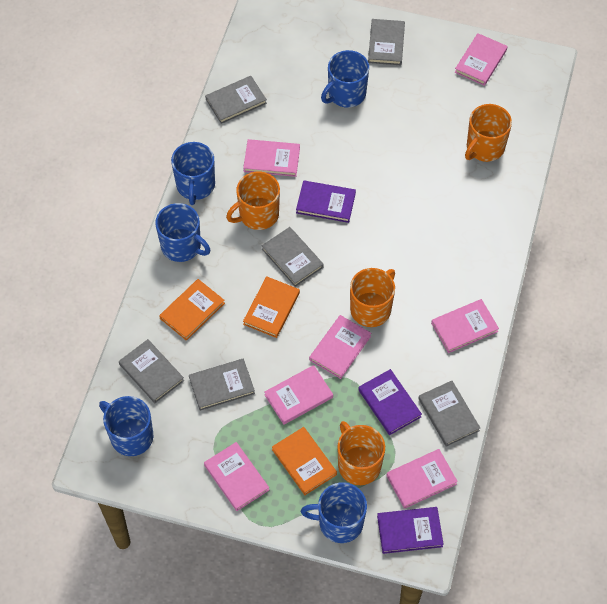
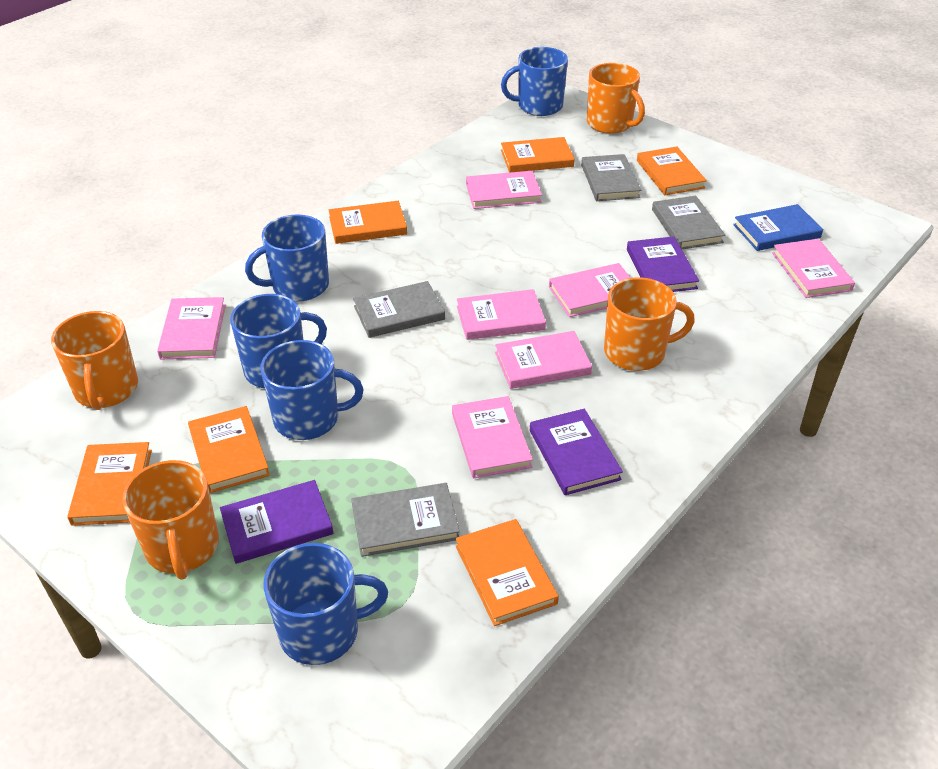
blue book: none = 0 -> [733,204,823,251] = 1
grey book: [119,339,184,403] [189,359,255,411] [205,76,267,124] [262,227,324,287] [368,19,405,65] [418,381,480,447] = 6 -> [351,483,460,557] [353,281,445,338] [581,154,641,201] [652,196,725,249] = 4
orange book: [159,279,225,341] [243,276,300,338] [272,427,337,495] = 3 -> [67,442,152,526] [188,406,270,493] [329,201,407,244] [455,519,559,626] [501,137,575,173] [637,147,707,195] = 6

